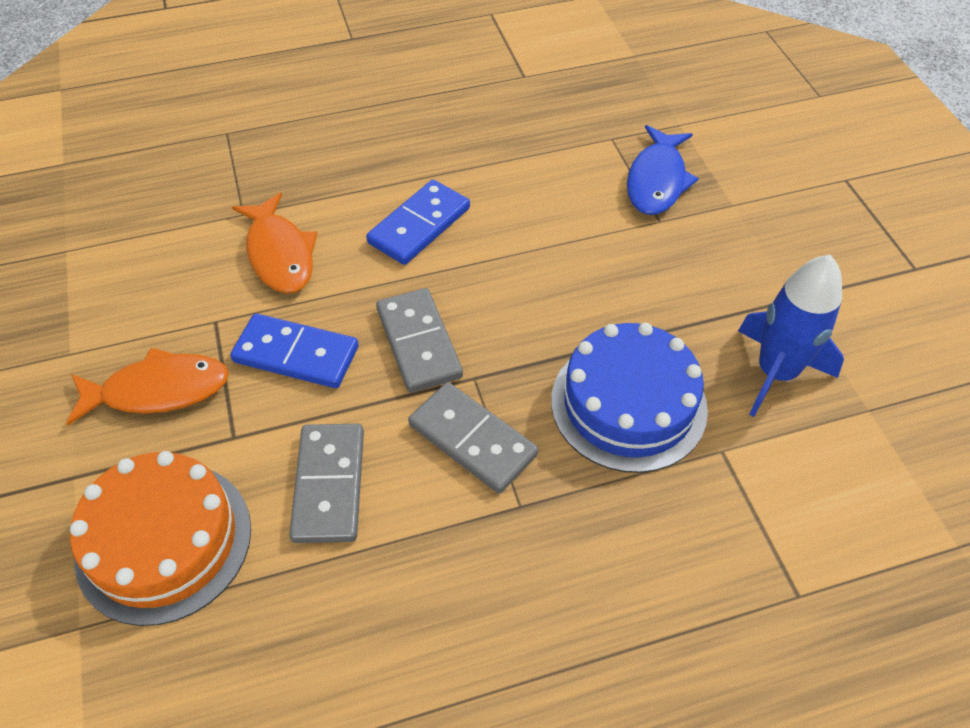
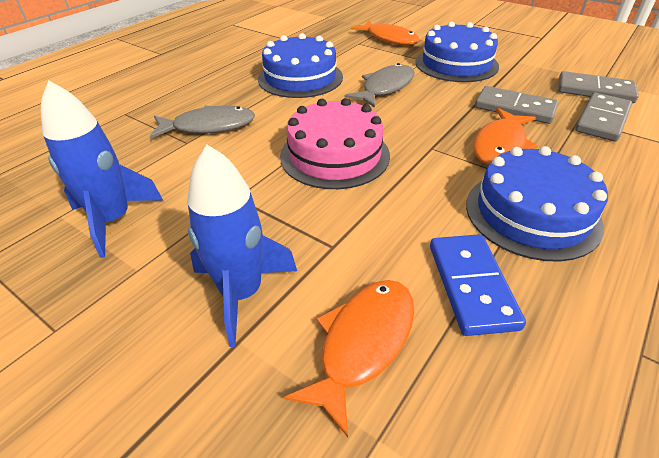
blue cake: [551,323,708,473] = 1 -> [258,33,343,98] [416,21,499,82] [466,146,608,262] = 3
blue domino: [230,313,359,388] [366,180,470,265] = 2 -> [430,234,526,336] = 1
blue fish: [627,125,699,215] = 1 -> none = 0
blue rocket: [738,255,844,417] = 1 -> [41,80,163,258] [187,145,297,347] = 2
grey fish: none = 0 -> [150,105,255,139] [345,63,414,108] = 2
orange cake: [70,451,251,626] = 1 -> none = 0
orange fish: [66,348,229,425] [232,192,318,293] = 2 -> [284,280,414,437] [351,21,420,45] [473,108,538,165] = 3
pink cake: none = 0 -> [280,98,390,189] = 1

